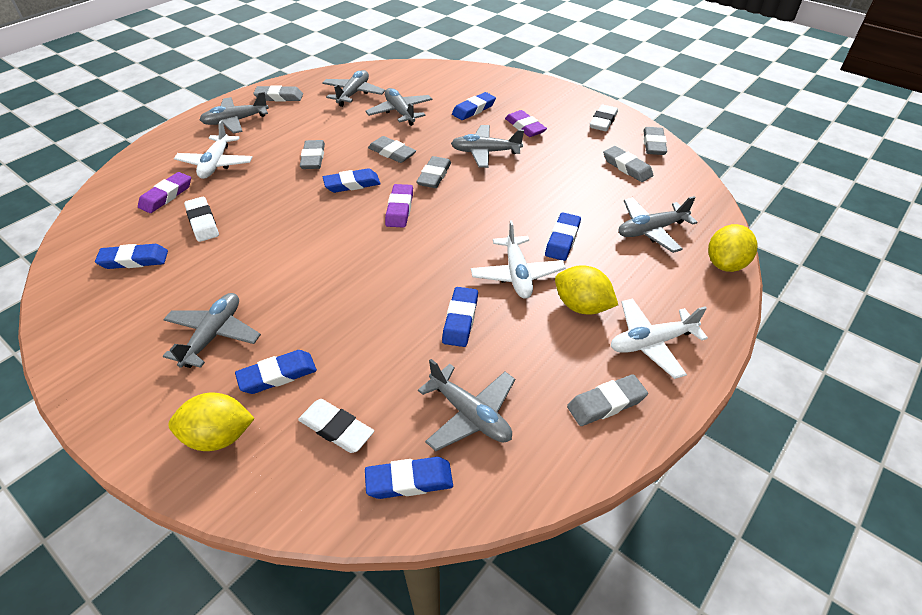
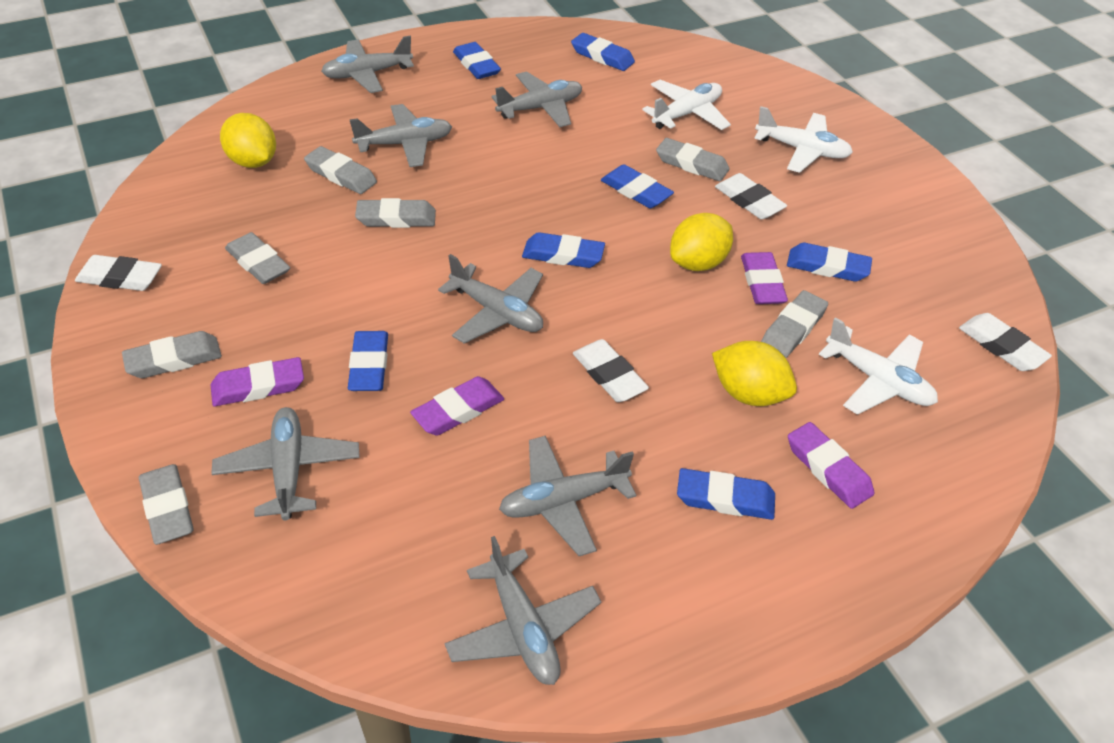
purple eraser: [138,172,191,213] [385,184,413,228] [505,110,547,137] = 3 -> [211,357,304,406] [410,376,504,436] [741,252,788,304] [788,422,874,509] = 4
white eraser: [184,197,219,242] [298,399,374,453] [590,105,618,131] = 3 -> [75,255,162,291] [573,339,649,402] [715,173,787,219] [959,313,1052,371] = 4

